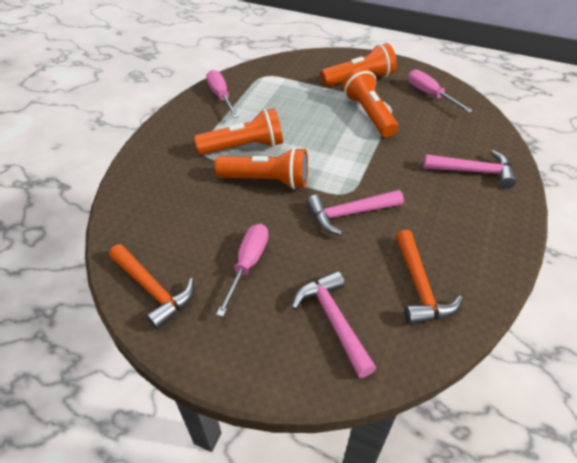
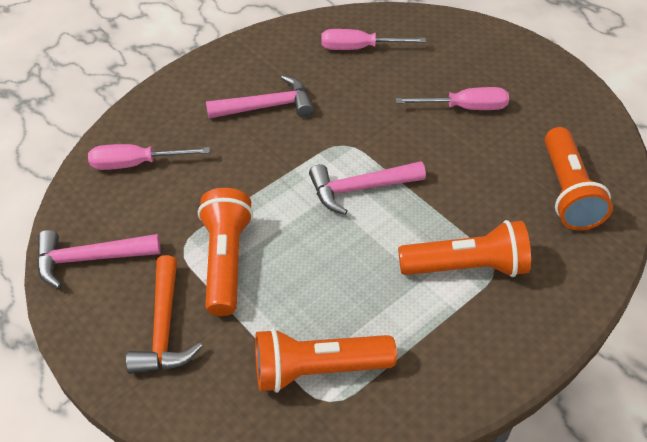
orange hammer: [109,244,194,330] [396,230,463,325] = 2 -> [126,255,202,374] = 1

